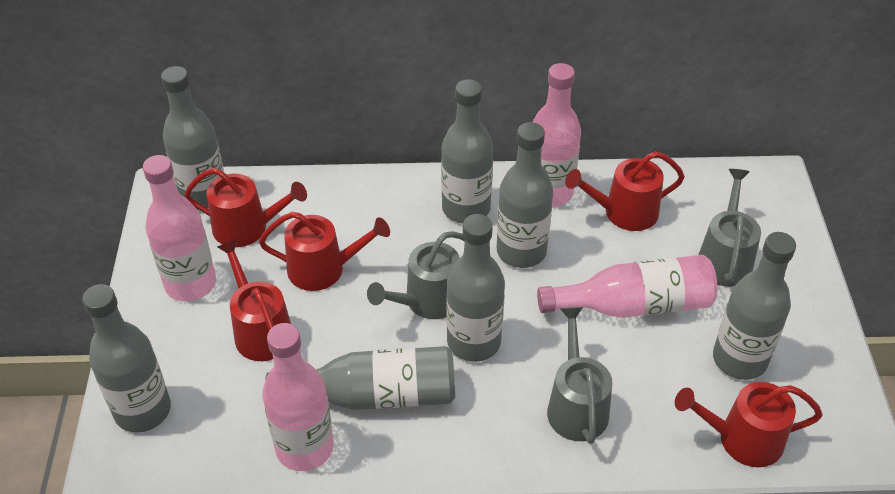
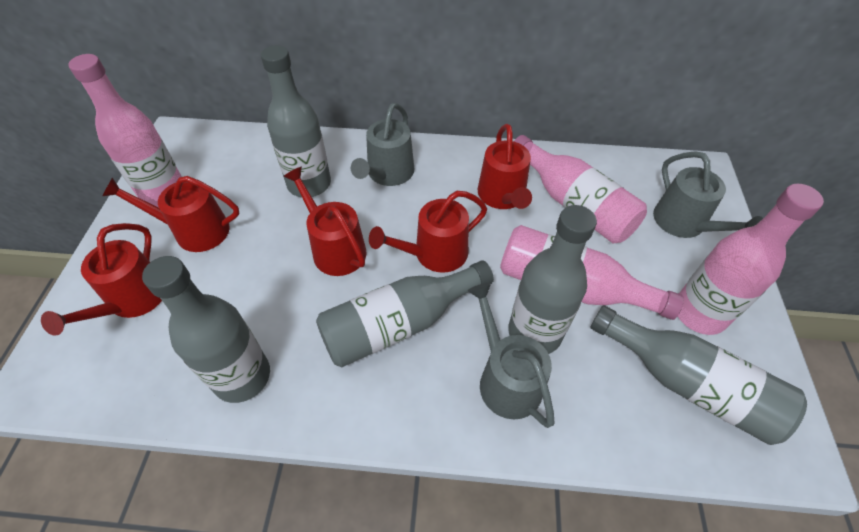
grey bottle: [82,284,171,433] [161,66,224,210] [265,346,455,410] [441,79,493,223] [446,214,505,362] [497,122,553,268] [713,232,796,380] = 7 -> [142,256,270,403] [261,45,331,197] [316,260,494,367] [508,205,597,354] [590,305,807,445] = 5

